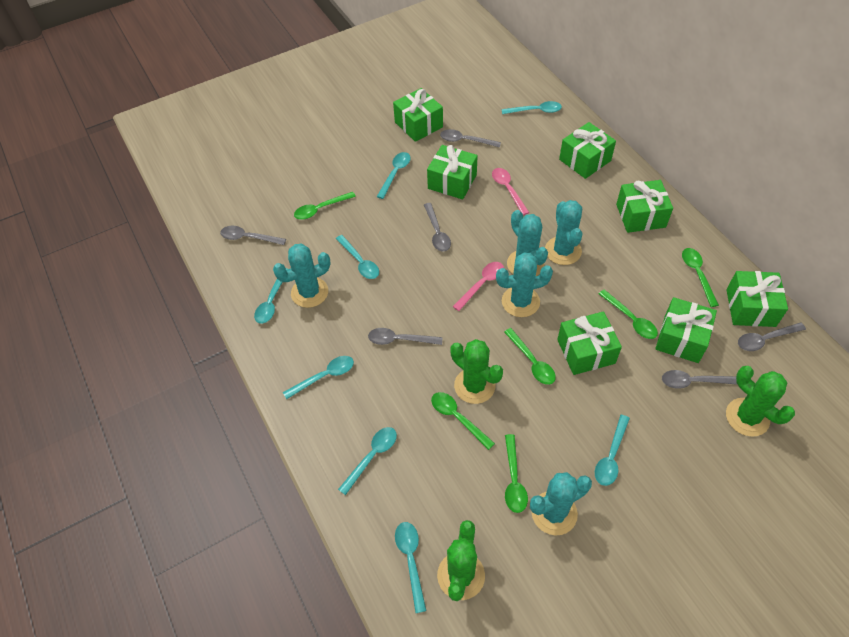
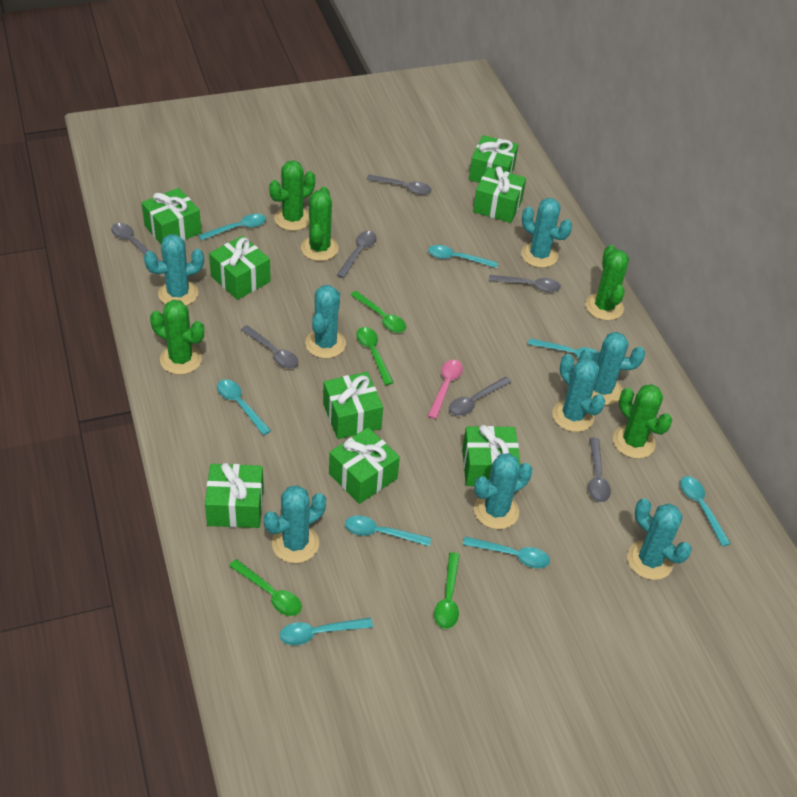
green cactus: [437,520,485,601] [450,339,503,404] [726,366,795,437] = 3 -> [150,300,204,375] [269,160,315,231] [301,187,339,261] [585,245,629,320] [613,384,672,459] = 5
green gift: [393,88,443,142] [427,145,478,200] [557,311,622,375] [559,122,616,179] [616,180,673,233] [655,297,717,363] [726,271,788,327] = 7 -> [142,188,201,245] [205,463,264,528] [209,236,271,300] [323,372,383,439] [329,427,400,504] [462,425,521,486] [469,135,518,183] [473,166,526,223] = 8
green spoon: [294,192,356,220] [431,392,495,450] [504,328,556,385] [505,434,528,513] [599,289,658,339] [682,248,719,307] = 6 -> [229,559,302,616] [350,291,406,333] [356,327,394,385] [434,552,460,629] = 4
grey spoon: [220,226,286,245] [368,328,443,345] [424,203,451,251] [440,129,501,148] [662,370,737,389] [738,322,806,351] = 6 -> [111,223,161,262] [241,325,298,369] [337,231,377,278] [366,175,432,195] [449,377,511,416] [489,275,561,292] [588,438,611,502] = 7
pink spoon: [453,262,504,311] [492,168,530,215] = 2 -> [428,360,463,419] = 1
turquoise cactus: [273,244,331,308] [496,252,553,317] [507,210,548,276] [530,472,592,536] [545,200,582,265] = 5 -> [144,234,204,306] [264,485,326,563] [305,285,346,359] [474,453,532,529] [521,198,572,268] [552,354,605,432] [579,332,645,405] [627,498,692,580] = 8

